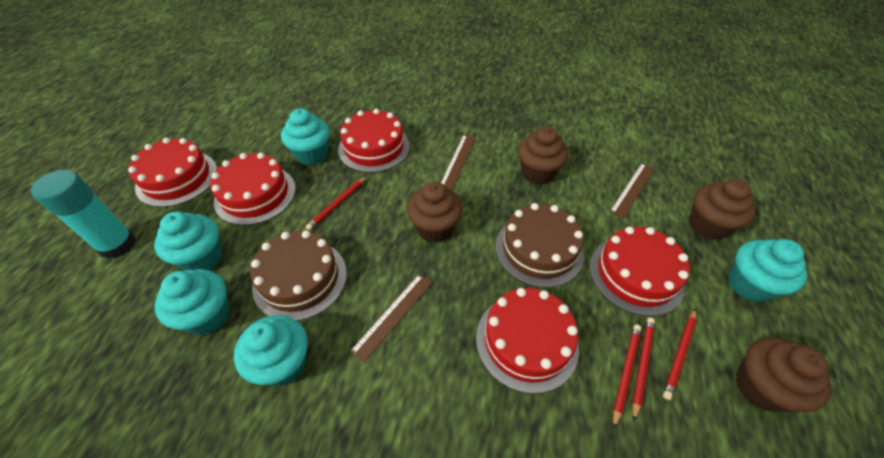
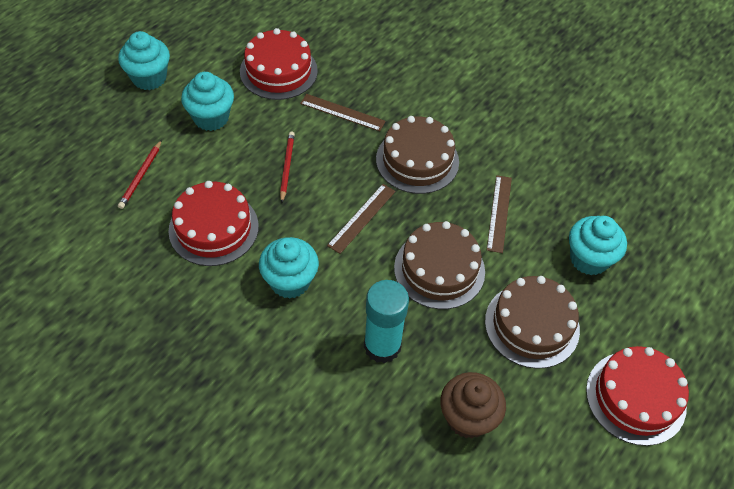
brown cake: [250,230,347,321] [495,203,584,288] = 2 -> [376,116,459,194] [394,221,485,309] [485,276,580,369] = 3
brown cupcake: [407,182,463,243] [518,127,568,185] [689,179,756,240] [736,338,831,412] = 4 -> [440,372,506,439] = 1
red cake: [128,138,217,207] [210,153,296,225] [338,108,410,173] [476,288,579,394] [590,227,690,316] = 5 -> [168,181,259,266] [240,28,318,100] [586,346,689,446] = 3
red pencil: [306,176,367,230] [613,324,641,428] [632,317,655,421] [663,309,697,400] = 4 -> [118,140,162,209] [280,132,295,203] = 2
turquoise cupcake: [154,211,223,270] [155,269,230,335] [234,315,308,386] [281,108,329,165] [728,239,807,302] = 5 -> [118,31,170,90] [181,72,234,131] [259,237,319,299] [569,216,627,275] = 4

